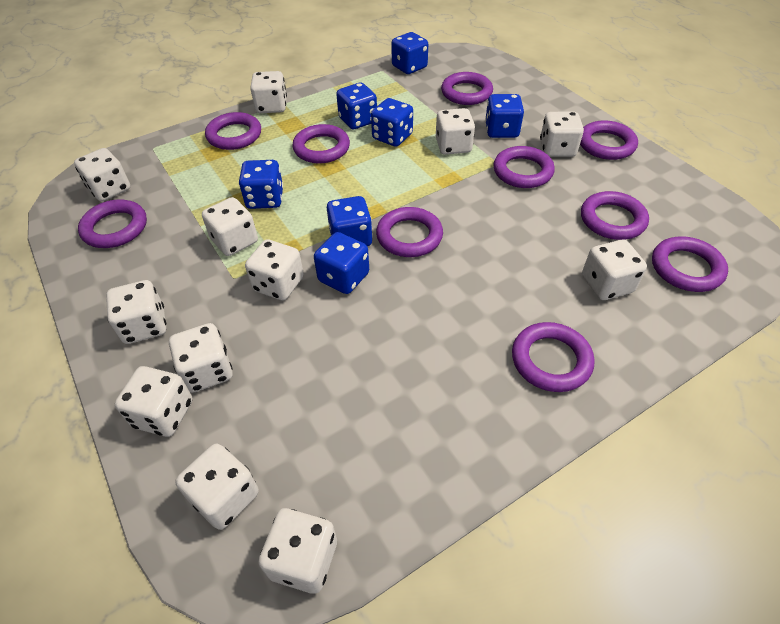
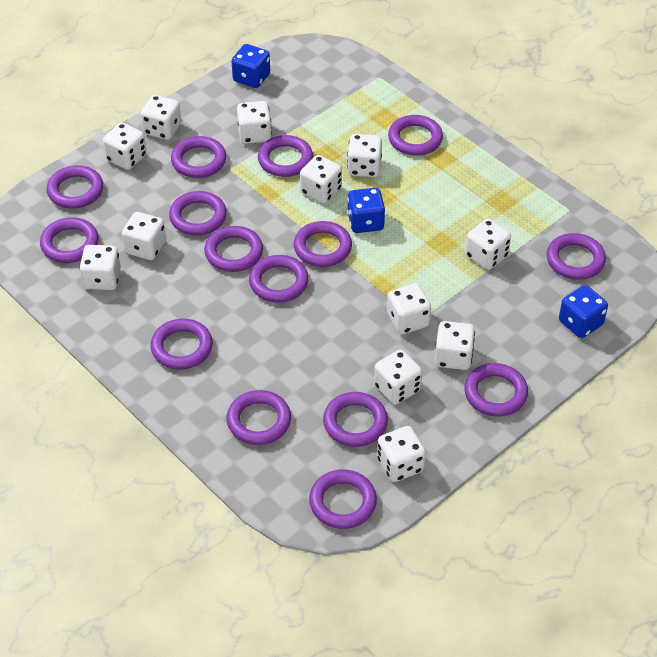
blue dice: [239,160,283,209] [314,232,369,294] [327,196,373,246] [336,83,377,129] [371,98,413,147] [391,32,428,74] [485,94,524,138] = 7 -> [231,44,270,88] [347,188,385,233] [559,285,608,338] = 3
purple ring: [78,199,147,248] [205,112,261,150] [292,124,350,164] [376,207,443,257] [441,72,493,105] [493,146,555,188] [512,322,594,392] [580,120,638,160] [581,191,649,240] [652,237,728,292] = 10 -> [40,217,99,263] [46,165,103,209] [150,318,213,370] [169,191,227,235] [171,136,226,178] [204,226,263,272] [227,390,291,445] [249,255,309,302] [258,135,313,177] [294,221,352,267] [309,470,377,529] [323,392,388,447] [388,115,443,156] [464,363,528,417] [547,233,606,280] = 15

